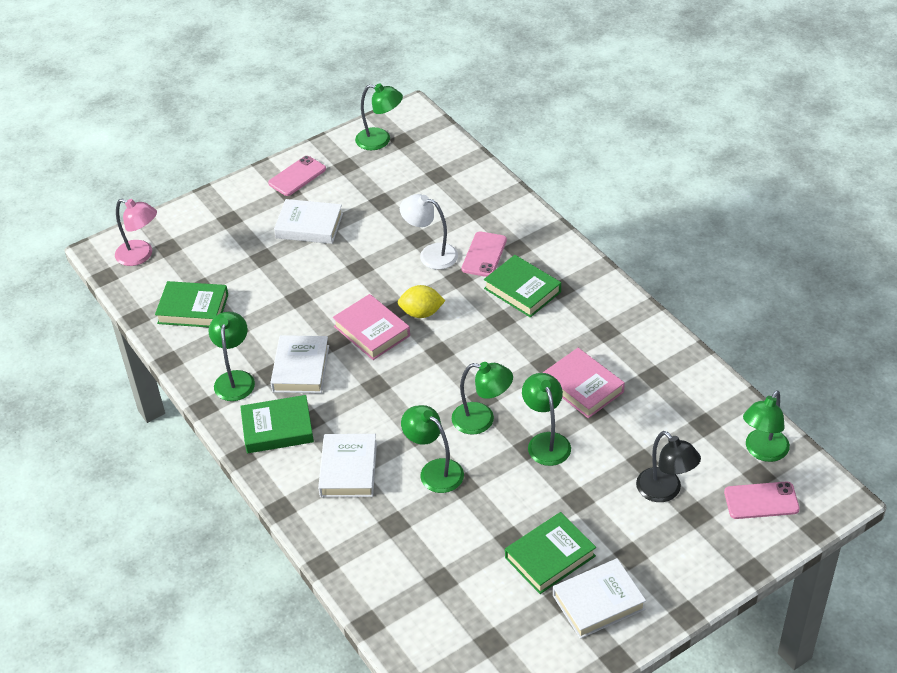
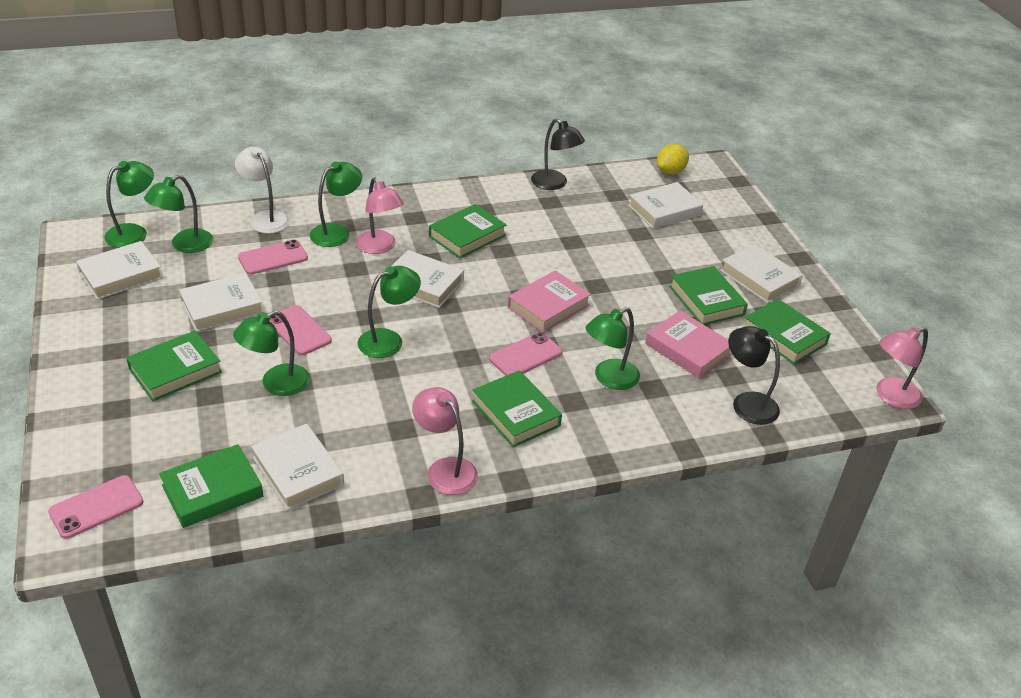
black lamp: [636,431,701,502] = 1 -> [531,118,585,190] [728,326,780,425] = 2
green book: [155,281,228,328] [240,395,314,453] [484,255,561,318] [505,512,596,594] = 4 -> [126,331,222,401] [159,444,263,528] [429,204,507,258] [472,370,562,447] [669,266,748,325] [744,299,831,365] = 6
pink lamp: [115,199,157,266] = 1 -> [356,177,404,254] [412,387,478,495] [876,327,928,409] = 3
pink phone: [268,156,326,196] [462,231,507,277] [724,482,800,519] = 3 -> [48,475,144,539] [238,240,308,275] [270,305,332,355] [489,332,562,376] = 4
white book: [270,335,329,393] [274,199,343,244] [318,434,377,497] [553,558,646,639] = 4 -> [76,241,163,300] [179,273,263,332] [251,424,344,510] [392,250,464,308] [628,182,703,229] [720,244,803,303] = 6

